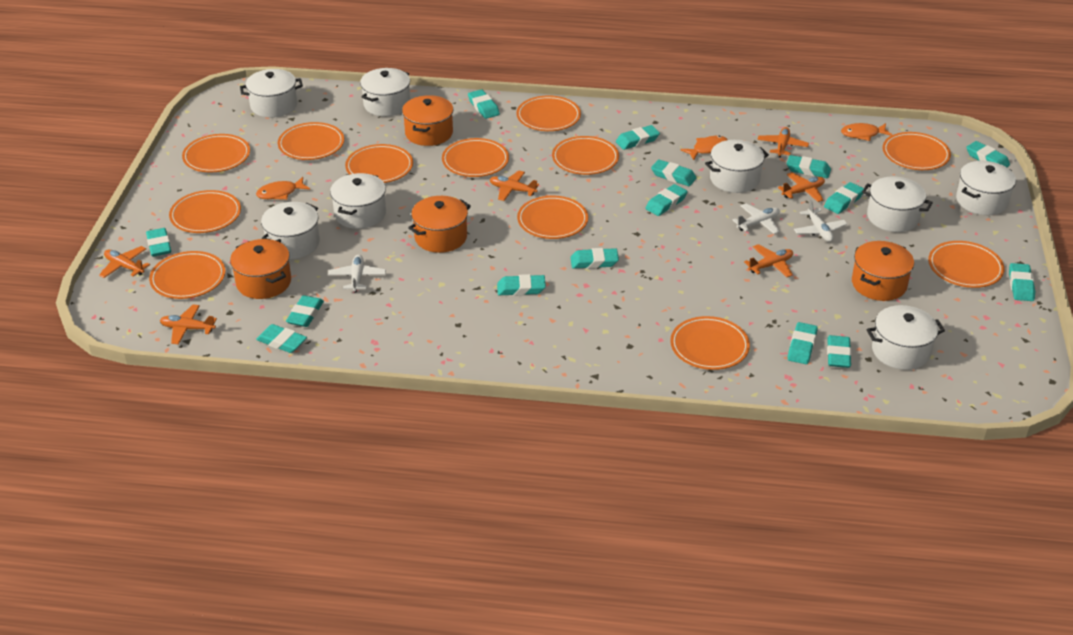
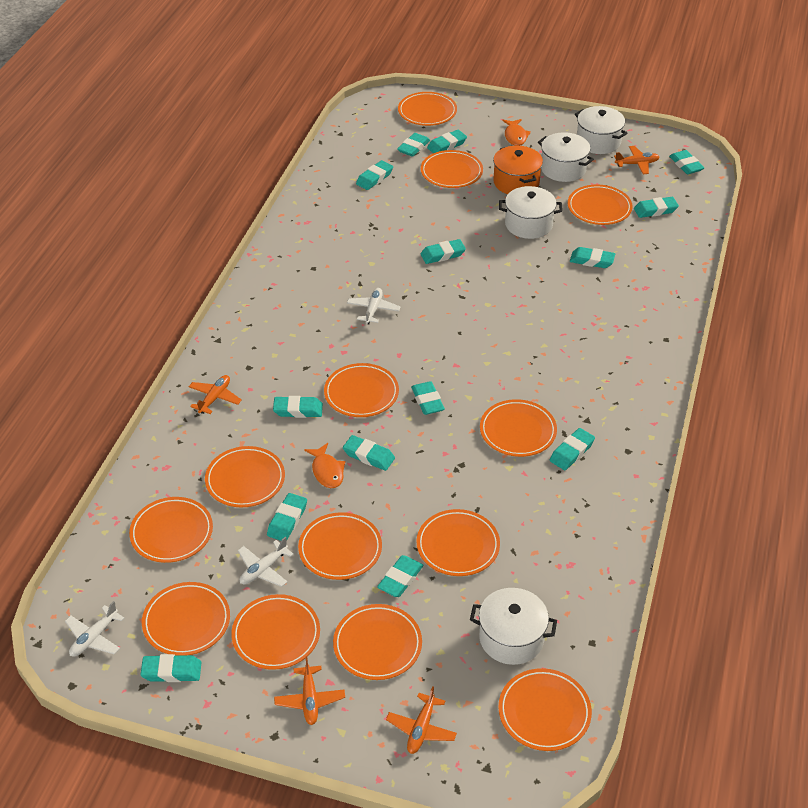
orange fish: [256,177,310,200] [680,135,727,160] [841,123,892,141] = 3 -> [304,443,345,488] [503,119,531,146] = 2
orange plane: [99,246,150,278] [160,304,217,345] [490,171,539,201] [744,244,793,277] [757,127,809,158] [778,172,825,202] = 6 -> [189,375,242,414] [274,657,345,725] [386,686,457,754] [614,146,659,174] = 4
orange plate: [149,251,225,299] [169,190,241,233] [182,134,250,173] [278,122,344,160] [345,144,413,183] [442,138,509,177] [516,95,581,131] [517,196,588,239] [552,136,619,175] [670,316,750,370] [882,132,951,170] [928,241,1005,288] = 12 -> [129,497,213,563] [142,582,230,656] [205,446,285,507] [231,594,320,670] [298,512,382,580] [324,363,399,417] [333,604,422,680] [398,92,457,126] [416,509,500,576] [421,150,483,188] [480,399,557,457] [498,668,592,751] [568,185,632,225] = 13
orange pot: [230,239,291,299] [402,95,453,146] [408,196,471,253] [852,241,914,301] = 4 -> [493,146,543,194] = 1
turquoise eraser: [146,228,171,257] [256,324,307,353] [286,295,324,327] [468,89,500,119] [497,274,546,296] [570,248,619,269] [616,125,660,150] [646,184,687,216] [651,159,696,186] [786,155,831,178] [788,322,818,364] [824,182,864,214] [827,335,852,368] [966,141,1010,167] [1009,263,1036,301] = 15 -> [140,654,202,682] [267,493,307,541] [273,396,323,418] [343,435,395,471] [356,160,393,190] [377,555,424,597] [397,133,430,157] [411,381,445,415] [421,239,466,264] [427,130,467,153] [550,428,595,470] [570,247,615,268] [634,197,679,218] [669,150,704,174] = 14
white pot: [240,69,303,118] [261,202,320,259] [330,173,386,229] [360,68,410,117] [705,140,769,193] [862,177,933,232] [867,305,945,370] [956,161,1016,215] = 8 -> [470,588,557,665] [499,186,562,239] [538,132,594,182] [575,106,628,154] = 4

